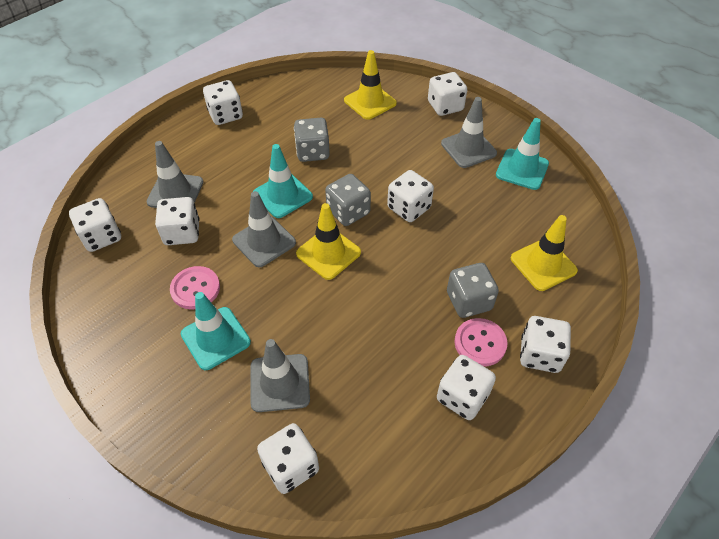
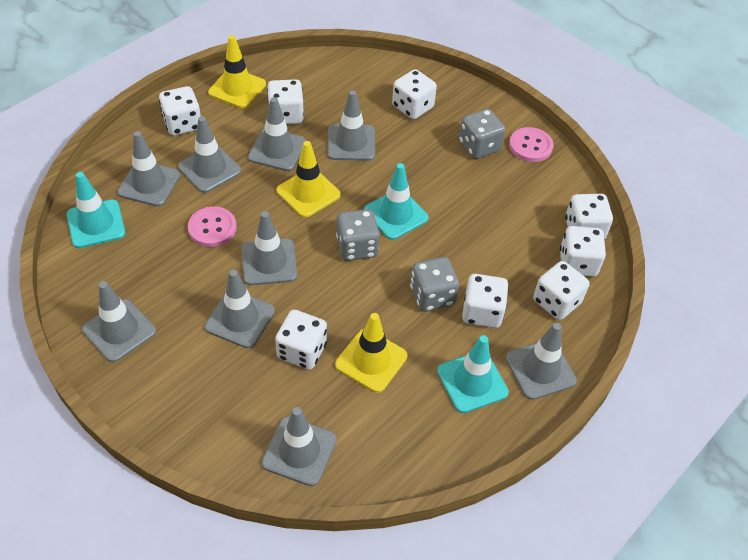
grey traffic cone: [147,141,204,208] [232,191,296,267] [250,339,310,412] [441,97,497,168] = 4 -> [82,281,156,362] [118,131,180,206] [178,116,241,193] [205,270,275,348] [242,211,297,285] [248,97,306,171] [262,407,337,486] [327,90,375,161] [506,323,577,400] = 9

